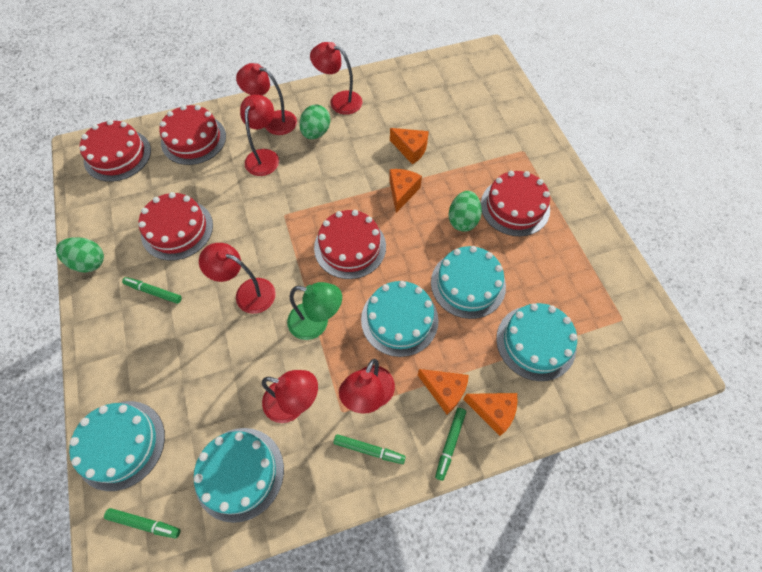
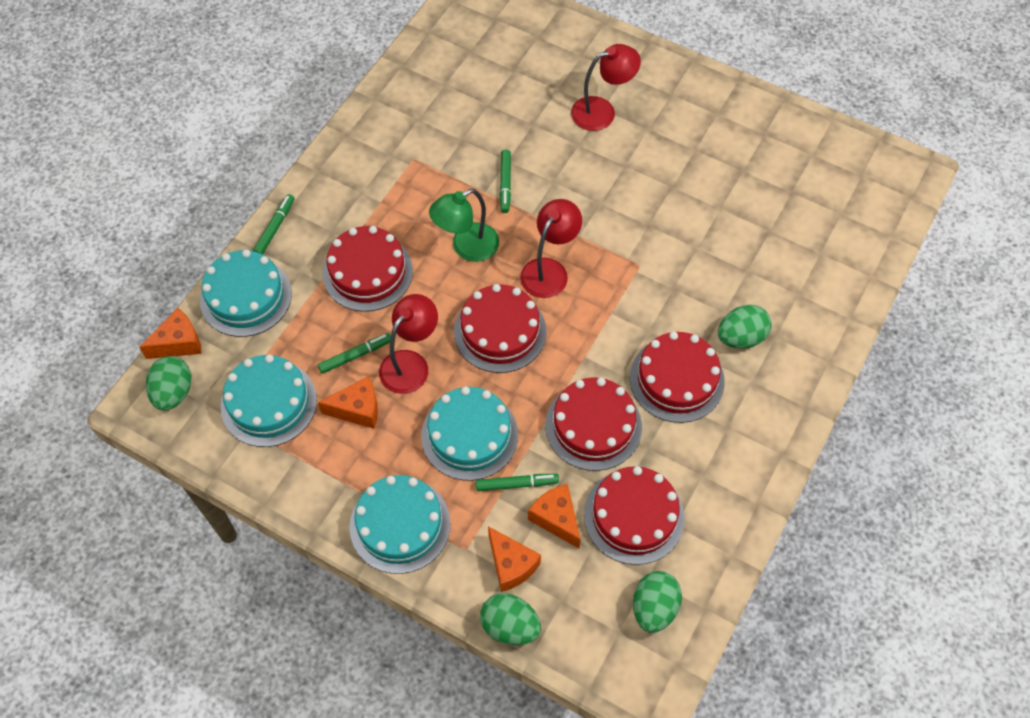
green egg: [56,237,104,272] [299,104,330,139] [449,191,482,232] = 3 -> [146,356,192,410] [480,593,541,645] [633,571,682,633] [718,305,771,348] = 4
red lamp: [199,243,276,314] [236,63,297,135] [240,95,279,176] [262,370,318,423] [310,42,362,115] [339,359,395,414] = 6 -> [379,294,438,394] [520,199,582,298] [571,44,641,131] = 3
turquoise cake: [69,401,165,491] [194,428,284,523] [361,281,439,357] [431,246,506,319] [496,303,577,381] = 5 -> [200,249,292,337] [221,354,317,447] [350,475,451,574] [421,387,518,481] = 4

